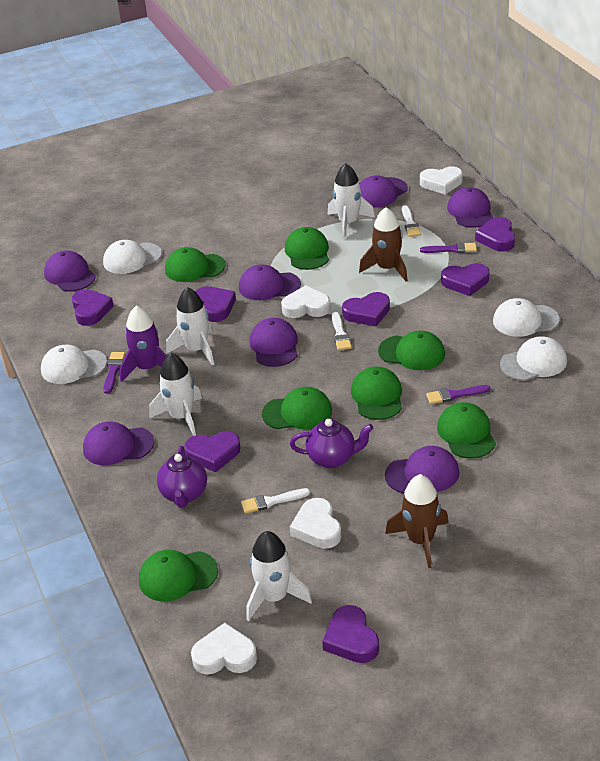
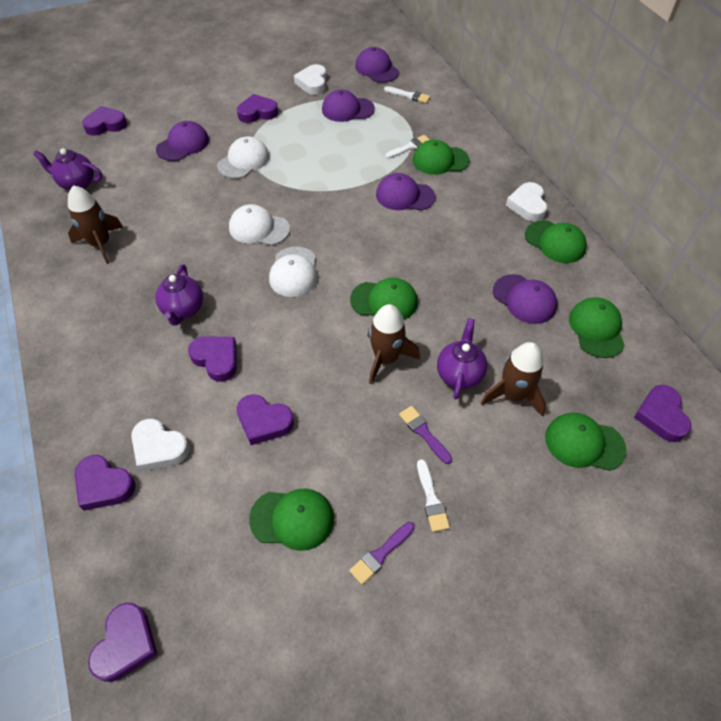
brown rocket: [359,207,408,282] [385,474,448,568] = 2 -> [68,185,123,264] [368,304,420,384] [481,342,546,416] = 3
green cap: [139,550,218,601] [165,247,226,282] [262,387,332,429] [285,227,329,270] [351,367,402,420] [378,330,445,370] [437,402,496,459] = 7 -> [249,489,334,551] [350,278,418,320] [413,140,470,175] [525,220,587,263] [545,413,627,471] [569,298,625,358] = 6
purple brush: [103,352,125,394] [420,242,477,253] [426,385,491,404] = 3 -> [349,522,415,585] [399,406,452,464] = 2
purple cap: [44,250,96,292] [83,421,154,465] [239,265,301,300] [250,318,298,367] [360,175,408,208] [385,446,459,493] [447,187,494,228] = 7 -> [156,121,209,161] [322,90,375,122] [355,47,399,83] [376,173,435,211] [493,274,557,324] = 5
purple rocket: [120,306,167,382] = 1 -> none = 0
purple teapot: [157,445,207,508] [290,419,373,468] = 2 -> [33,148,103,190] [155,264,203,326] [437,318,487,399] = 3
white cap: [41,345,107,384] [103,240,162,274] [493,298,560,337] [500,336,567,381] = 4 -> [217,136,270,179] [229,204,290,245] [269,246,318,297] = 3
white heart: [191,623,257,674] [281,285,331,318] [290,498,342,549] [420,166,463,195] = 4 -> [131,419,189,471] [294,64,326,95] [506,182,547,222] = 3
white rocket: [149,353,202,436] [166,287,214,366] [247,531,312,621] [327,163,375,239] = 4 -> none = 0

